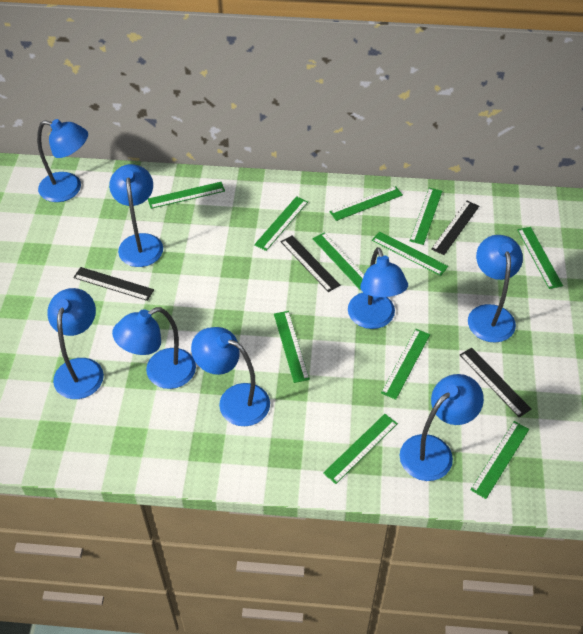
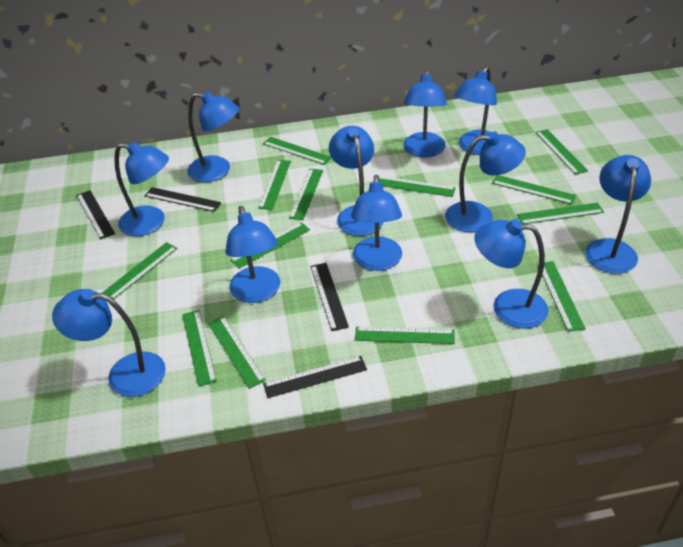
blue lamp: [37,119,88,202] [47,288,104,399] [109,164,163,267] [112,307,196,389] [191,327,270,426] [348,247,408,329] [400,374,484,481] [468,235,523,343] = 8 -> [52,289,166,397] [114,142,169,236] [187,92,239,182] [226,206,280,303] [329,126,384,236] [351,175,402,271] [403,69,447,158] [445,132,526,232] [455,66,497,155] [475,219,549,329] [585,155,651,274] = 11
green ruler: [148,182,225,209] [254,196,308,251] [274,311,310,383] [312,233,364,290] [323,414,398,484] [329,186,403,221] [372,231,448,276] [381,329,430,400] [410,188,442,245] [470,421,529,499] [517,227,563,289] = 11 -> [102,242,178,300] [182,310,217,387] [208,316,266,389] [230,222,310,269] [258,160,291,210] [263,137,331,165] [289,169,323,220] [355,326,455,344] [378,176,456,197] [492,175,576,204] [517,203,604,224] [536,129,588,175] [537,261,586,332] = 13

